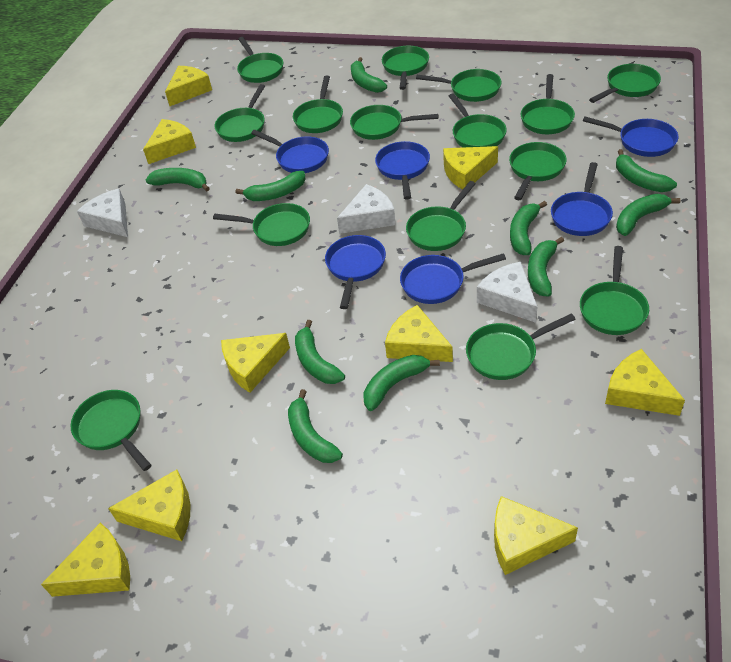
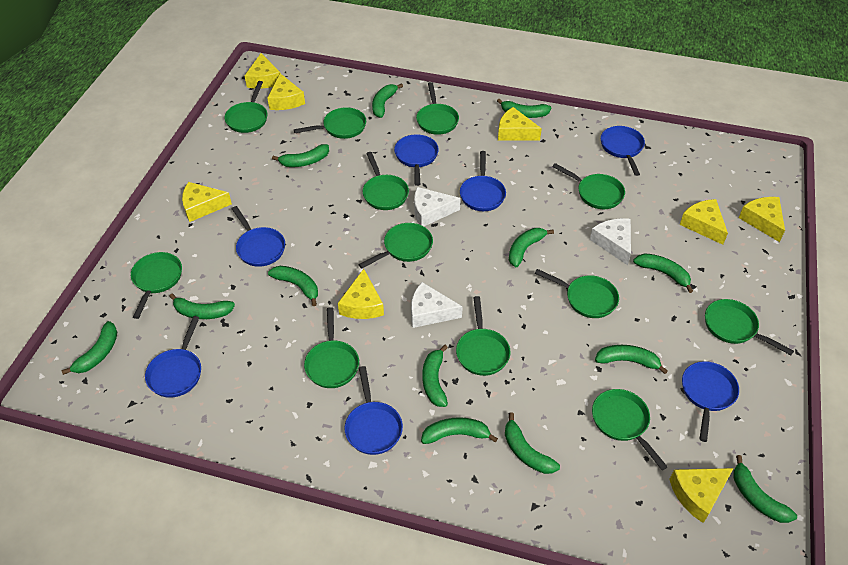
blue pan: [251,130,329,173] [325,235,386,309] [375,141,430,200] [400,253,506,304] [551,162,613,236] [583,116,678,157] = 6 -> [145,316,201,398] [232,206,285,267] [345,366,403,455] [394,134,439,186] [460,151,506,211] [601,126,645,176] [682,361,739,442] = 7
green banana: [146,168,210,191] [236,171,306,201] [288,389,343,463] [295,320,345,384] [351,57,387,93] [364,355,440,411] [510,201,547,255] [528,237,564,297] [616,149,677,192] [616,194,680,236] = 10 -> [62,321,117,375] [169,294,235,319] [268,266,318,306] [272,144,329,167] [372,83,403,118] [421,417,498,444] [423,345,448,407] [497,99,552,118] [505,412,560,474] [509,228,554,267] [595,345,668,374] [633,253,693,293] [733,455,797,523] = 13
green pan: [71,390,151,471] [213,203,310,246] [215,84,265,142] [237,37,283,83] [293,75,343,133] [350,105,438,140] [382,46,429,90] [406,181,476,251] [416,69,501,102] [449,93,507,147] [466,313,576,380] [509,142,566,200] [521,74,575,134] [580,246,649,335] [589,64,661,103] = 15 -> [131,252,182,319] [225,81,267,133] [294,107,366,139] [304,307,359,388] [358,223,433,269] [363,152,409,210] [416,82,459,135] [456,296,510,376] [535,269,619,318] [552,163,625,209] [592,389,668,470] [705,299,794,355] = 12
yellow cheese: [41,523,130,597] [108,470,191,541] [143,119,196,164] [165,66,212,106] [221,333,290,393] [385,305,453,362] [443,146,498,189] [494,496,578,575] [605,349,685,416] = 9 -> [182,182,232,222] [245,53,280,89] [268,73,305,110] [338,269,384,319] [498,107,542,141] [669,468,734,523] [680,199,728,245] [739,197,785,242] = 8

